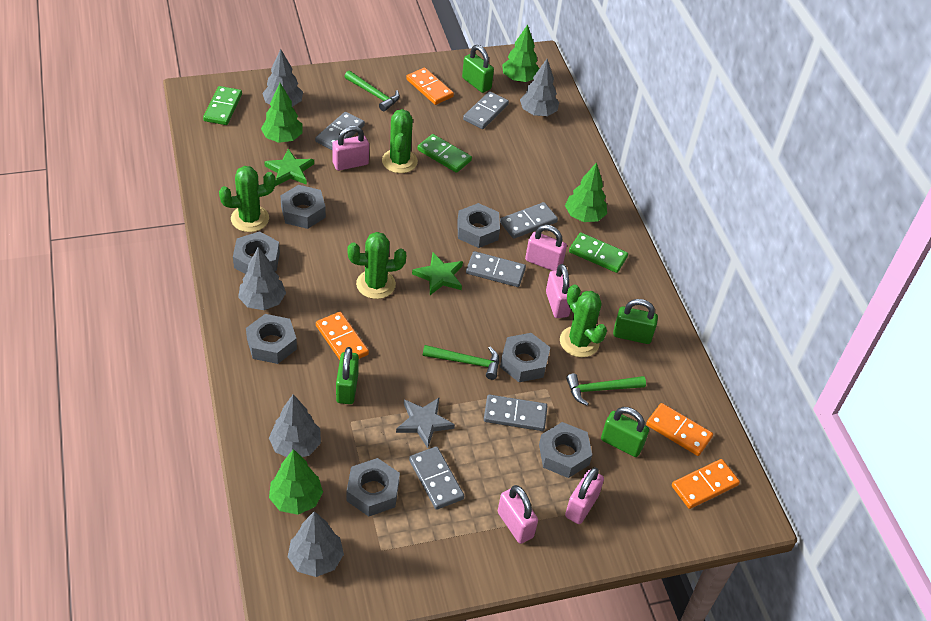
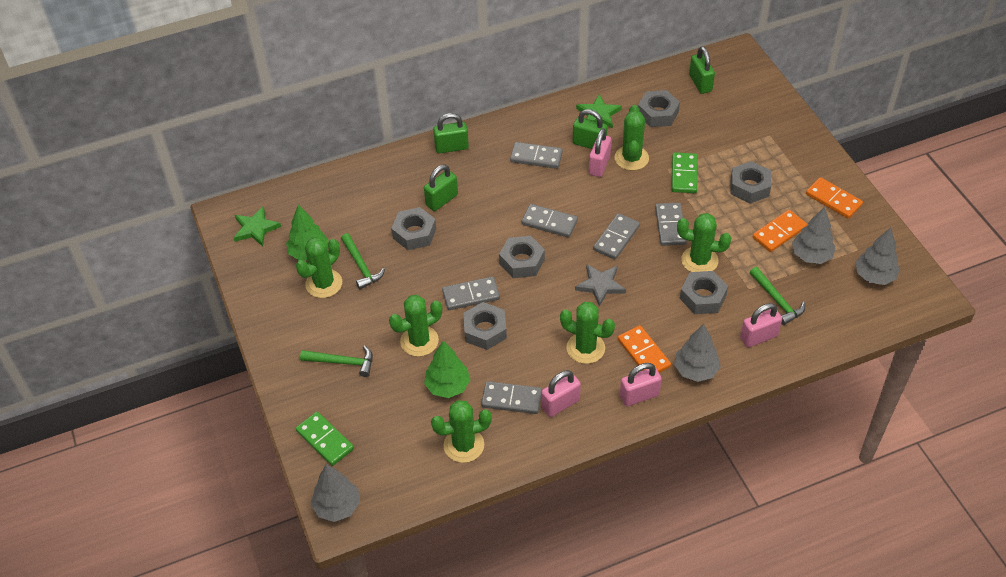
green cactus: [219,166,276,232] [347,232,406,299] [382,109,418,173] [560,284,607,358] = 4 -> [296,237,342,298] [389,295,442,357] [431,400,492,463] [560,302,615,364] [615,105,649,170] [677,213,731,272] = 6
green domino: [203,86,242,125] [417,134,472,173] [569,232,628,273] = 3 -> [296,412,354,466] [671,152,698,193] = 2
green tree: [261,83,303,143] [269,449,323,515] [502,25,539,82] [565,162,607,222] = 4 -> [286,205,329,260] [424,341,470,398] = 2
grey nut: [233,231,280,274] [246,314,297,364] [280,185,326,229] [346,458,400,516] [457,203,500,248] [500,333,550,382] [539,422,592,478] = 7 -> [391,207,436,250] [463,302,507,350] [499,236,545,278] [638,90,680,127] [680,271,728,314] [730,161,771,203] = 6
grey tree: [238,247,286,310] [262,49,303,107] [269,394,321,457] [288,511,344,577] [520,59,559,116] = 5 -> [311,464,360,522] [674,324,721,382] [792,207,836,264] [855,228,900,285] = 4
orange domino: [316,312,369,360] [406,68,454,105] [646,403,713,456] [672,459,740,509] = 4 -> [618,325,671,373] [753,210,807,252] [806,177,863,219] = 3
pink padlock: [332,126,369,171] [498,485,538,544] [525,225,567,271] [546,264,571,318] [565,467,604,524] = 5 -> [541,370,581,417] [589,128,611,177] [620,363,662,406] [740,303,782,348] = 4

